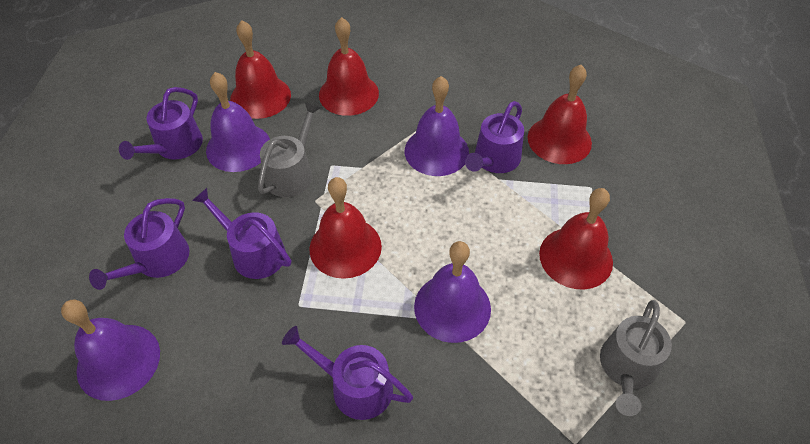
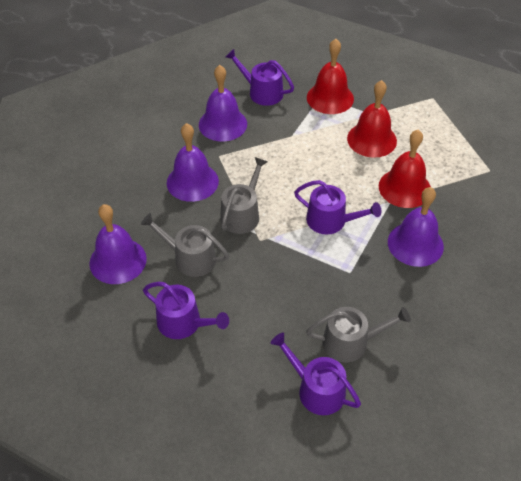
grey watering can: [258,102,321,197] [600,300,672,416] = 2 -> [141,213,229,277] [220,157,267,234] [306,307,411,362] = 3
purple watering can: [89,198,189,290] [119,87,203,160] [192,188,291,279] [282,326,413,420] [465,101,524,173] = 5 -> [143,282,229,339] [225,49,294,106] [270,332,361,415] [294,180,381,235] = 4
red bell: [230,20,291,119] [309,177,382,279] [319,17,379,116] [528,65,592,164] [539,188,613,290] = 5 -> [307,39,354,114] [347,80,397,158] [379,130,431,208] = 3

